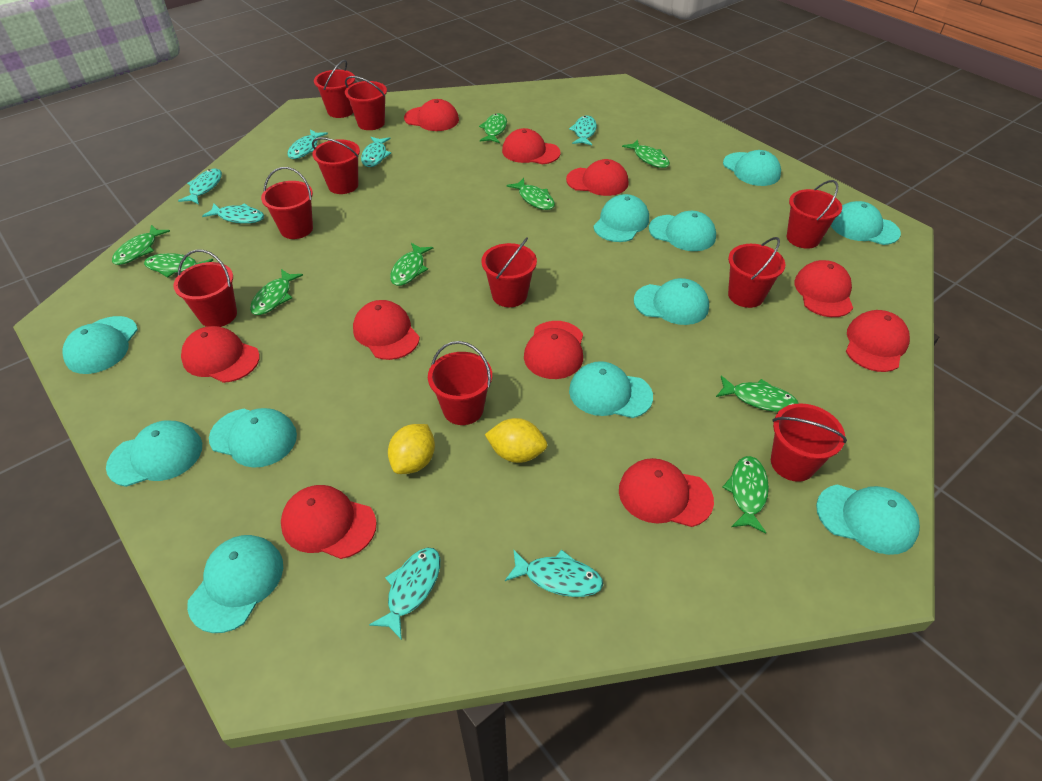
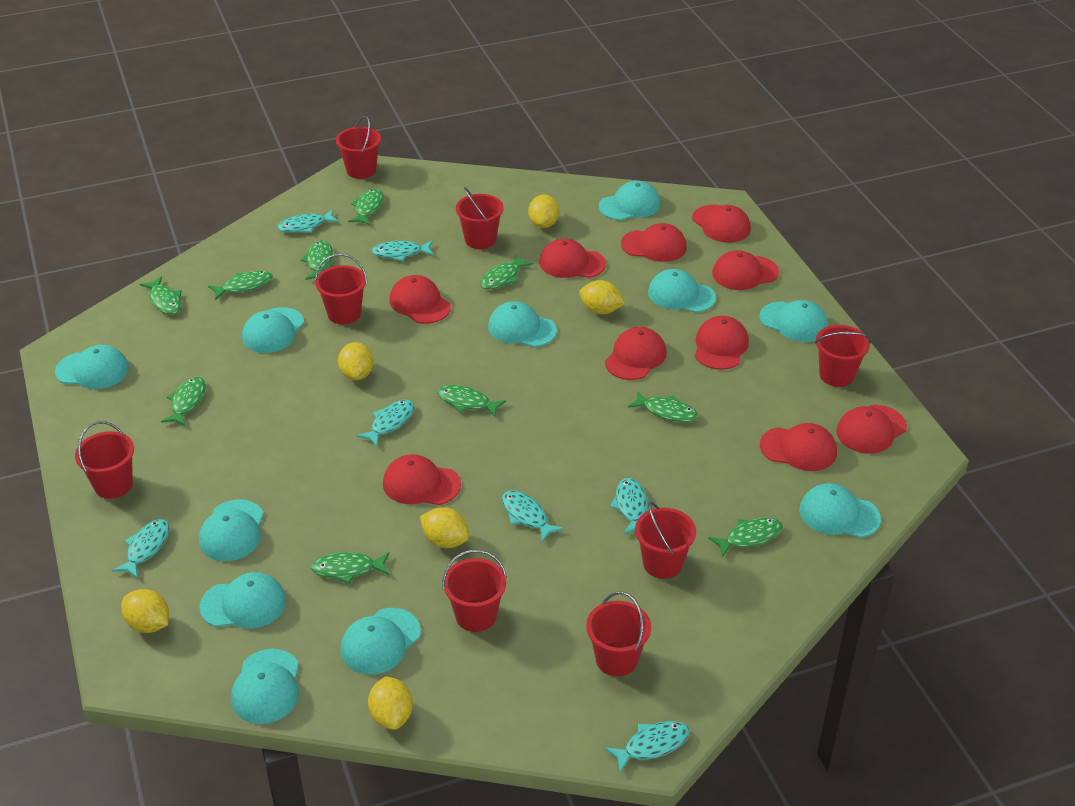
green fish: [112,225,170,265] [144,253,213,278] [250,269,303,315] [390,243,433,286] [479,113,507,143] [507,178,555,210] [622,139,670,168] [716,376,799,412] [722,456,769,534] = 9 -> [140,276,182,315] [161,377,206,426] [208,271,273,300] [301,240,333,280] [311,552,389,584] [348,188,384,225] [437,385,506,418] [480,255,533,289] [628,391,698,422] [708,518,783,557] = 10
red bucket: [173,250,237,327] [261,167,313,239] [312,137,360,194] [314,60,355,118] [345,76,387,130] [428,341,492,425] [482,238,537,307] [728,237,785,308] [771,403,847,482] [787,180,842,249] = 10 -> [75,421,134,499] [315,254,367,324] [336,116,381,179] [442,549,507,632] [456,187,504,249] [586,592,651,676] [635,502,696,579] [815,325,871,387] = 8
yellow lemon: [388,424,435,474] [485,418,547,463] = 2 -> [121,589,169,633] [338,342,374,380] [368,676,413,730] [420,507,469,548] [528,194,559,228] [579,280,625,314] = 6

